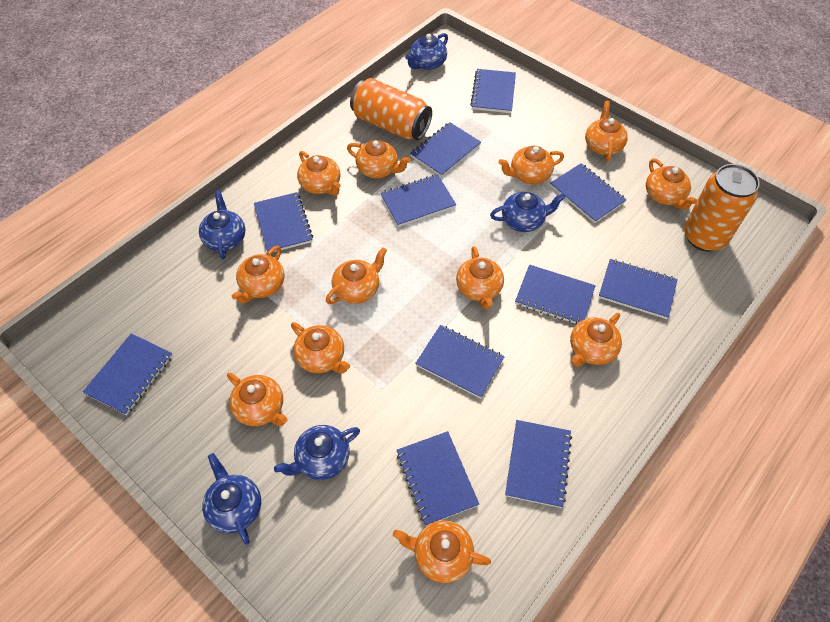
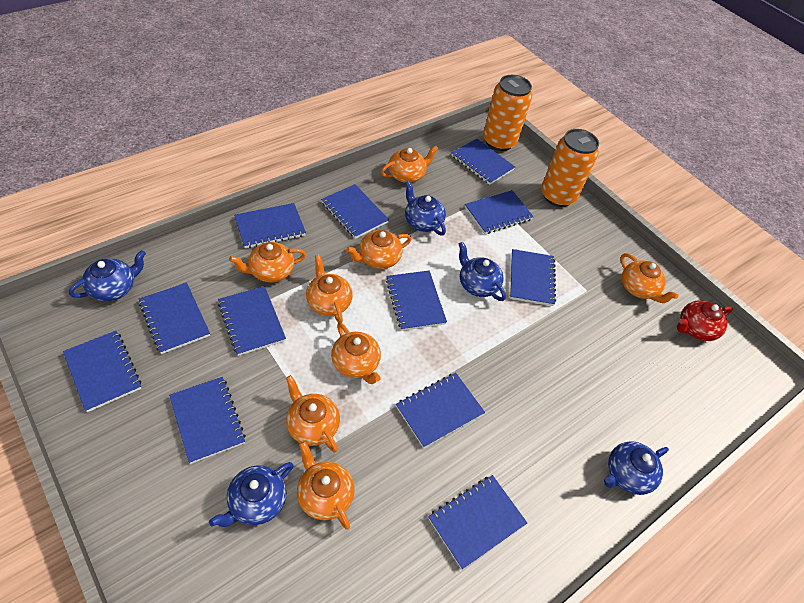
blue notebook: [83,333,173,415] [254,192,313,252] [381,174,456,227] [396,431,479,526] [410,122,481,177] [415,325,505,399] [470,69,516,113] [505,420,572,508] [515,264,596,324] [550,163,627,223] [599,259,678,319] = 11 -> [63,331,141,412] [139,282,210,354] [169,377,246,464] [218,286,286,356] [234,203,306,248] [321,184,389,239] [386,271,447,331] [396,373,485,448] [428,475,527,570] [451,138,515,185] [465,190,534,234] [510,249,556,306] = 12
orange teapot: [227,373,288,426] [232,246,284,304] [291,322,350,374] [297,151,341,195] [326,247,387,304] [347,140,411,178] [393,520,491,583] [456,246,504,309] [499,146,564,184] [570,313,622,367] [585,101,628,161] [646,159,697,210] = 12 -> [229,242,306,283] [286,375,340,452] [297,441,355,529] [306,254,353,323] [331,322,381,384] [346,230,411,269] [381,145,438,183] [620,253,679,303] = 8
red teapot: none = 0 -> [677,300,733,341] = 1

